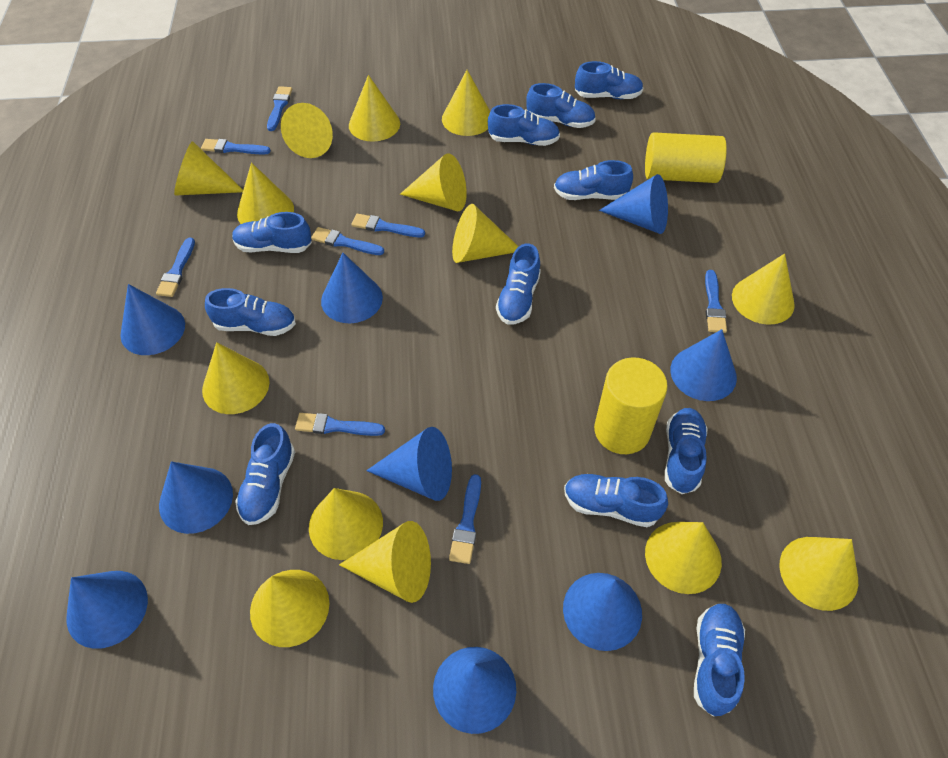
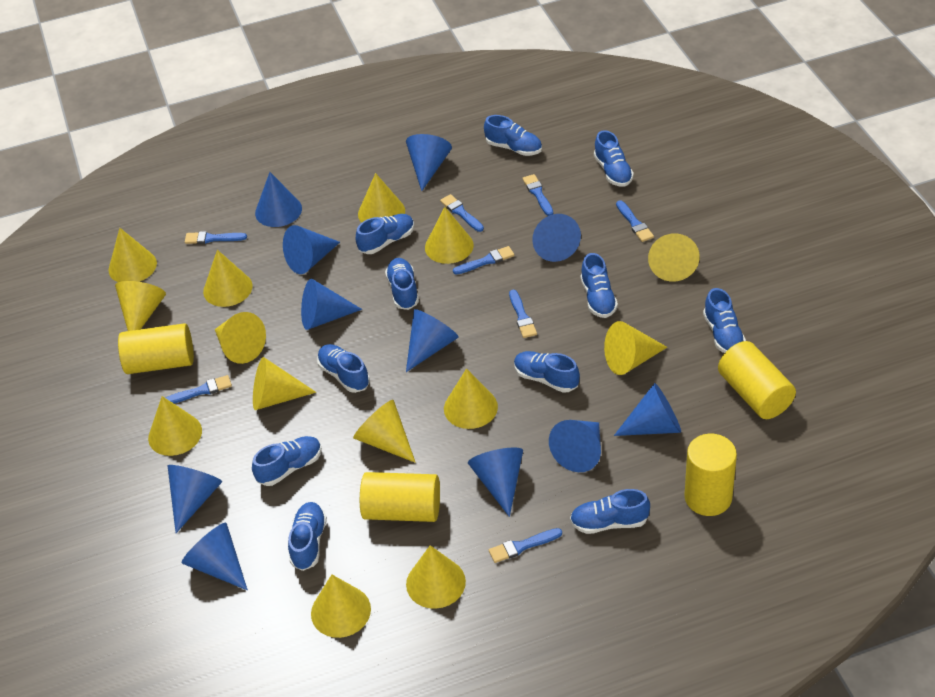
blue cone: [66,571,148,649] [120,284,185,355] [159,461,233,534] [321,253,383,323] [366,427,452,501] [433,647,516,734] [563,573,642,651] [599,174,668,234] [670,329,737,401] = 9 -> [168,465,222,533] [182,523,248,590] [255,172,302,227] [283,225,340,274] [301,279,362,330] [406,134,452,191] [406,309,458,372] [468,448,523,517] [532,214,581,262] [549,420,601,472] [614,383,681,436] = 11
yellow cylinder: [594,357,668,454] [645,132,727,183] = 2 -> [118,323,194,374] [360,472,440,522] [685,434,737,516] [718,341,796,419] = 4

